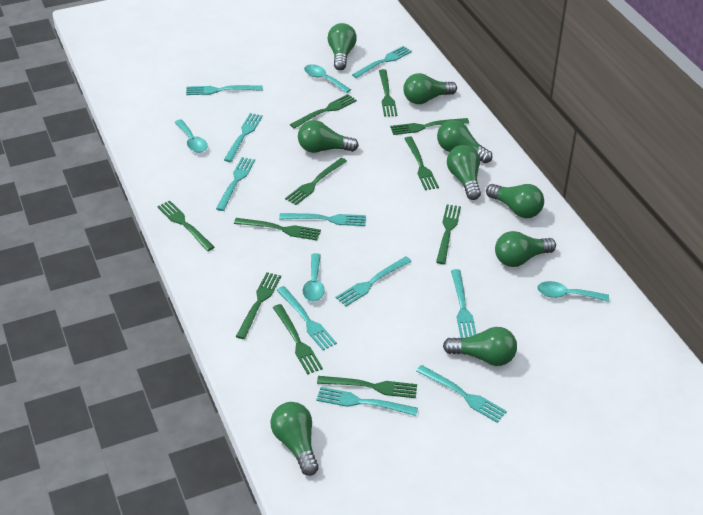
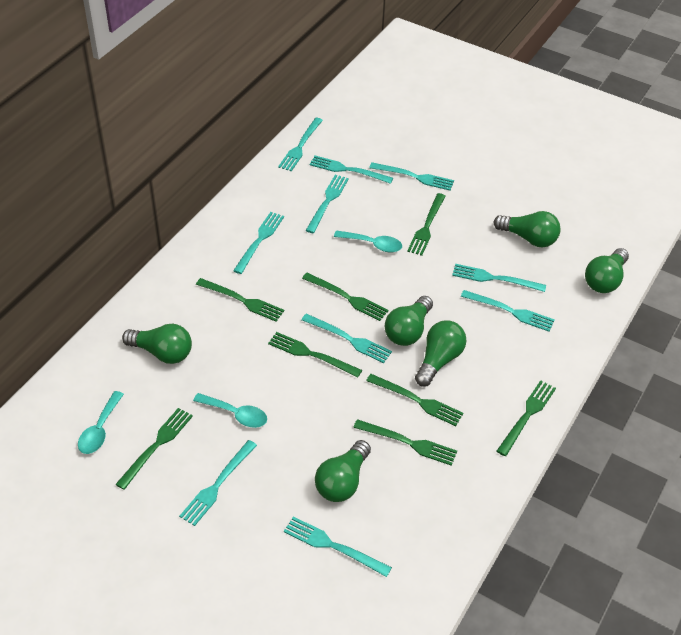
green fork: [157,200,215,251] [234,218,321,240] [236,272,281,339] [273,304,323,375] [285,158,347,205] [290,94,357,129] [317,376,417,398] [379,69,397,117] [390,118,469,135] [404,137,439,190] [436,204,461,264] = 11 -> [115,408,193,490] [196,278,284,322] [268,332,362,377] [302,273,388,321] [353,419,457,466] [366,374,464,426] [407,193,446,256] [497,380,556,456] = 8
green light bulb: [271,402,319,476] [298,120,359,153] [327,23,357,70] [403,73,457,104] [437,120,493,163] [443,327,517,366] [447,145,481,200] [486,184,544,218] [495,231,556,267] = 9 -> [122,324,192,364] [315,440,371,502] [385,296,433,346] [415,320,467,387] [494,211,561,247] [585,248,629,293] = 6
turquoise spoon: [175,119,208,153] [303,253,325,301] [304,64,351,93] [537,281,609,302] = 4 -> [78,391,124,454] [193,393,267,428] [334,230,402,253] = 3

